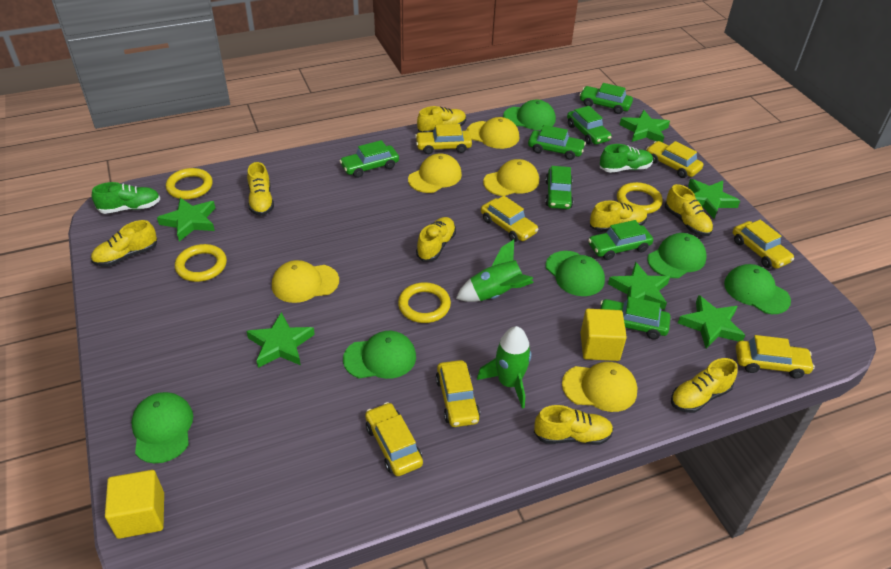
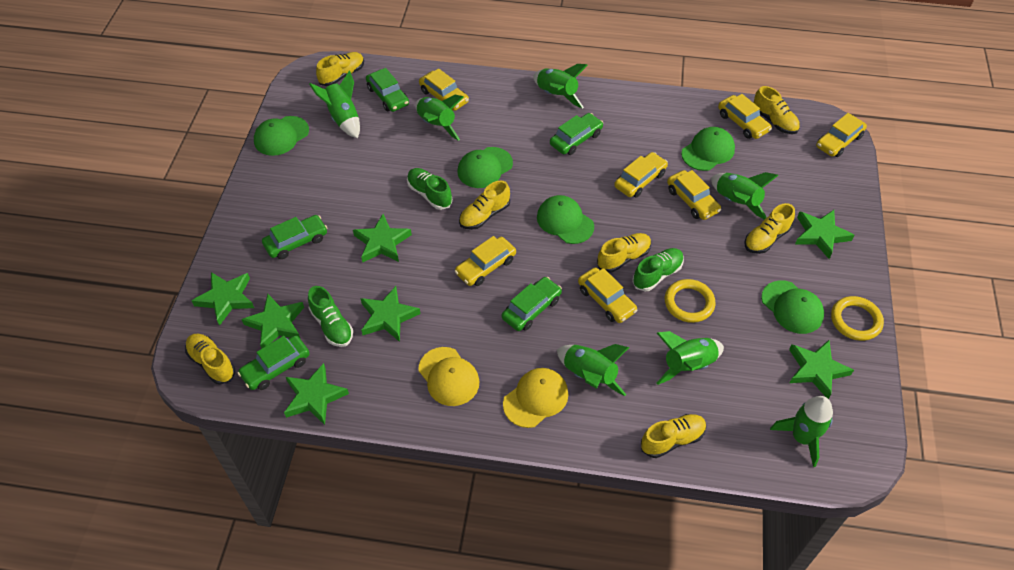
green cap: [131,392,193,463] [343,331,416,379] [503,99,556,130] [546,251,605,296] [647,233,707,278] [724,264,791,314] = 6 -> [254,116,309,156] [458,147,513,188] [537,195,594,244] [681,127,735,171] [761,280,824,334] = 5
green car: [340,140,399,178] [528,125,586,160] [545,166,573,209] [567,106,612,145] [579,83,633,114] [588,220,653,260] [600,297,671,339] = 7 -> [238,335,310,390] [262,215,327,259] [366,68,409,112] [502,277,562,331] [550,113,603,155] = 5
green rocket: [456,240,534,302] [477,326,531,409] = 2 -> [309,70,360,138] [415,95,464,141] [533,64,588,109] [557,344,629,396] [657,331,724,385] [711,172,778,220] [770,396,833,467] = 7
green shoe: [92,182,160,214] [600,144,653,173] = 2 -> [308,286,353,347] [407,168,453,210] [632,248,684,291] = 3
green star: [157,198,215,242] [246,312,315,368] [608,262,670,310] [620,110,670,143] [678,295,745,349] [688,179,740,219] = 6 -> [191,272,254,326] [241,294,304,348] [284,363,349,425] [353,214,412,263] [360,286,421,342] [789,340,854,399] [795,210,854,259] = 7
yellow cap: [272,260,339,303] [408,154,462,193] [466,117,519,149] [483,159,539,196] [562,362,637,412] = 5 -> [418,347,479,406] [503,368,568,428] = 2
yellow cube: [105,470,164,539] [580,309,627,361] = 2 -> none = 0
yellow ring: [166,168,213,199] [175,244,227,282] [398,282,451,323] [617,182,663,214] = 4 -> [665,279,716,323] [831,296,884,341] = 2
yellow shoe: [91,220,157,266] [247,162,274,216] [416,217,456,261] [417,106,466,132] [534,405,614,445] [590,201,647,232] [665,184,713,236] [671,358,738,413] = 8 -> [185,334,235,384] [316,52,364,86] [459,180,510,230] [597,233,651,272] [641,414,707,458] [744,203,795,254] [754,86,800,134] = 7

